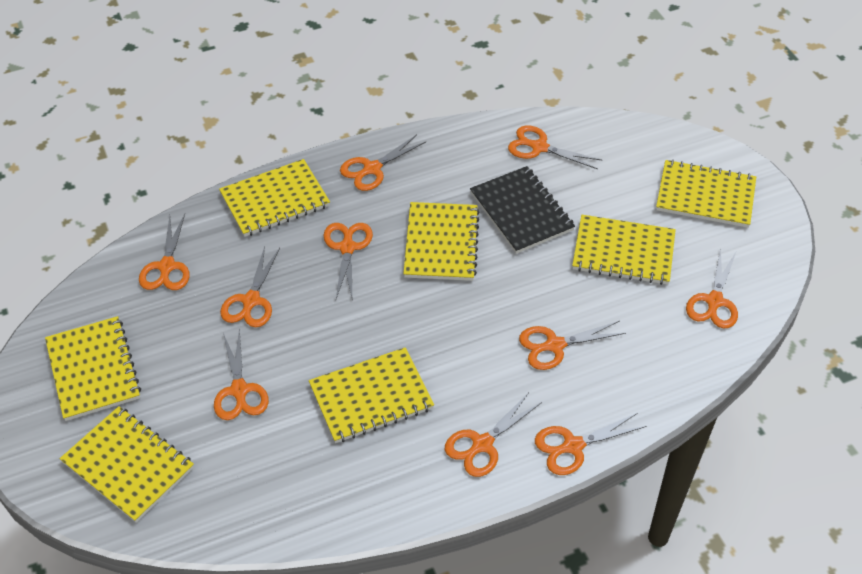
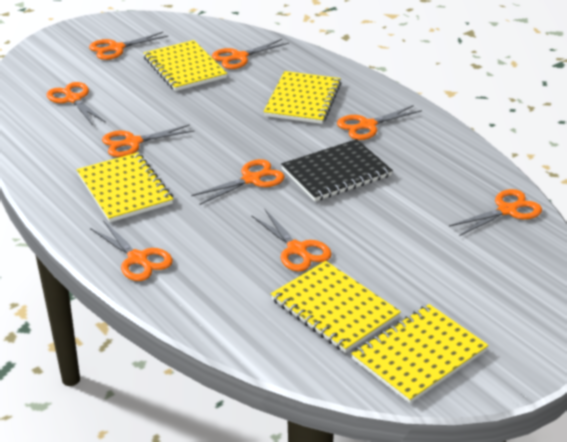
orange scissors: [139,214,190,290] [214,328,269,420] [220,246,280,327] [324,223,373,299] [340,135,427,191] [445,394,542,477] [508,125,602,169] [519,321,626,370] [535,413,647,475] [686,248,738,328] = 10 -> [47,82,106,125] [89,32,169,60] [90,220,173,281] [102,124,194,157] [191,159,285,205] [212,39,289,69] [251,210,332,272] [337,105,422,140] [449,189,542,236] = 9
yellow notebook: [45,316,141,421] [60,406,194,523] [219,159,330,237] [309,347,434,443] [403,202,480,281] [572,215,676,285] [656,160,756,228] = 7 -> [77,152,173,222] [143,40,227,91] [263,71,341,124] [271,261,401,353] [351,304,489,403] = 5

